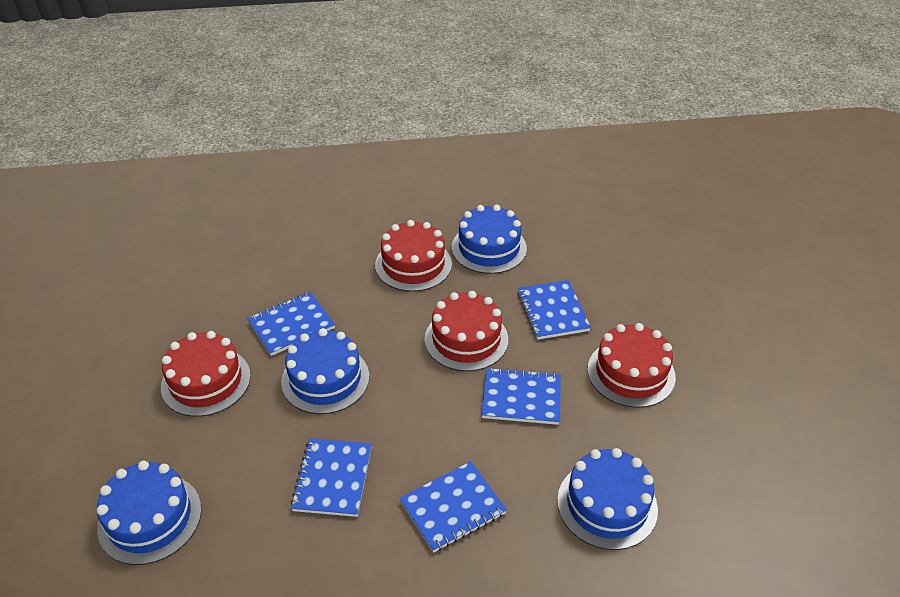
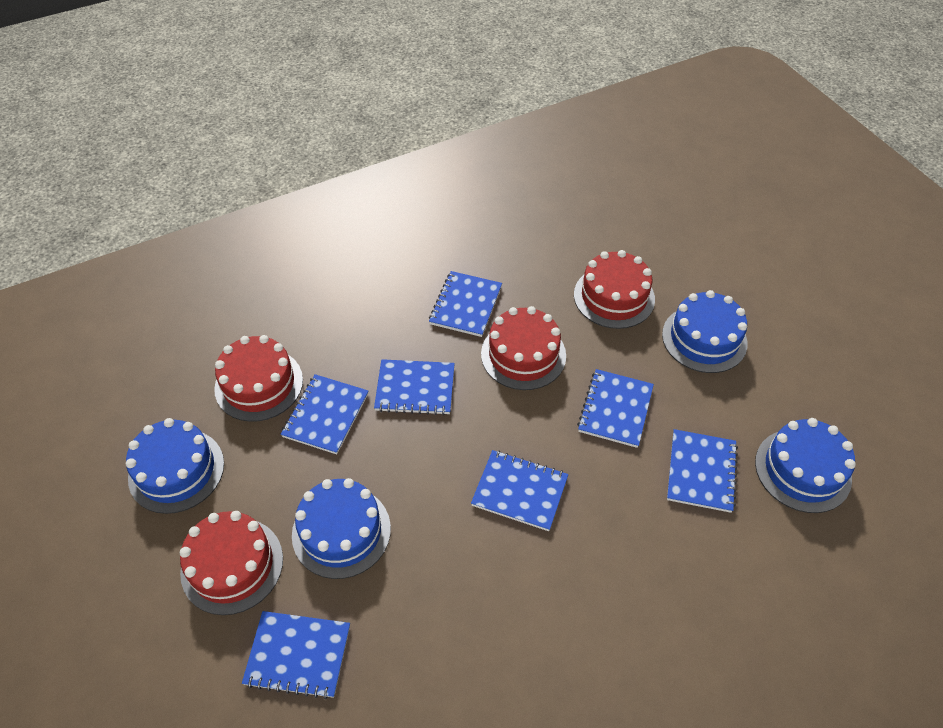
blue notebook: [247,292,335,356] [290,438,372,517] [399,461,507,553] [482,367,561,425] [517,280,591,340] = 5 -> [242,611,350,699] [281,374,368,454] [374,359,455,415] [429,271,502,337] [471,450,568,531] [577,369,654,448] [667,429,738,513] = 7

